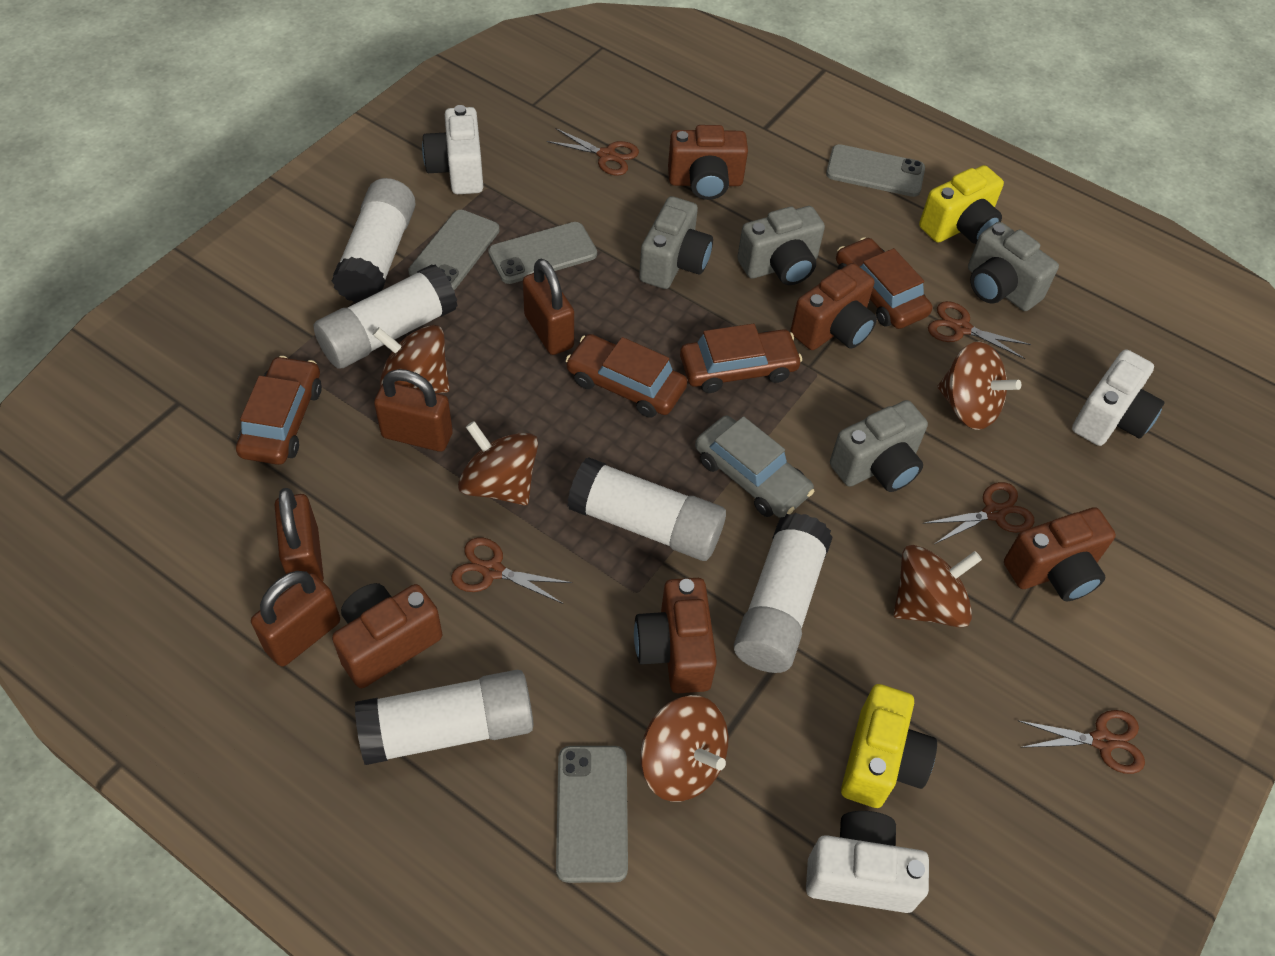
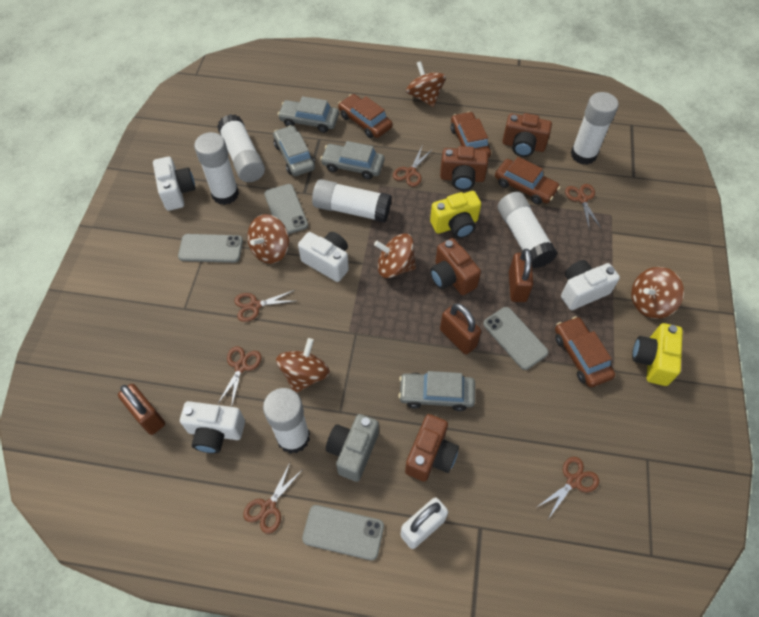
brown camera: [332,583,442,688] [634,578,717,693] [668,125,748,200] [791,263,877,350] [1004,507,1116,601] = 5 -> [405,414,459,482] [430,238,481,295] [440,146,488,190] [503,113,552,157] = 4
brown padlock: [251,571,340,667] [275,488,324,581] [374,369,453,452] [523,259,574,355] = 4 -> [118,384,165,435] [440,303,481,354] [509,249,533,302] = 3
brown scissors: [451,537,572,604] [547,128,639,176] [923,482,1035,544] [928,301,1031,359] [1019,710,1145,774] = 5 -> [217,346,261,407] [234,290,295,322] [243,461,303,534] [393,147,433,187] [537,457,599,519] [565,184,601,228] = 6
grey camera: [639,196,713,289] [738,206,825,285] [830,400,928,492] [968,222,1059,311] = 4 -> [326,414,379,482] = 1
grey car: [695,416,814,518] = 1 -> [273,125,315,176] [278,96,339,133] [320,141,384,179] [398,371,475,411] = 4
white camera: [422,105,483,194] [806,811,929,913] [1072,350,1165,446] = 3 -> [153,157,195,211] [180,401,245,454] [298,232,349,282] [561,260,620,310] = 4
white glue stick: [313,264,457,369] [332,178,416,303] [355,670,534,765] [567,457,726,561] [734,513,833,673] = 5 -> [194,132,239,205] [217,114,265,182] [263,388,310,454] [312,179,391,223] [498,192,557,268] [571,92,619,165] = 6
white padlock: none = 0 -> [400,498,448,549] = 1

